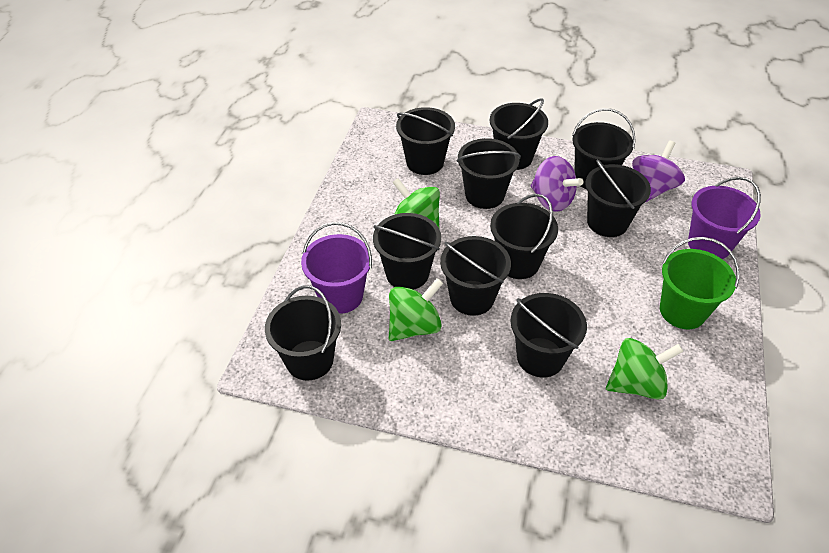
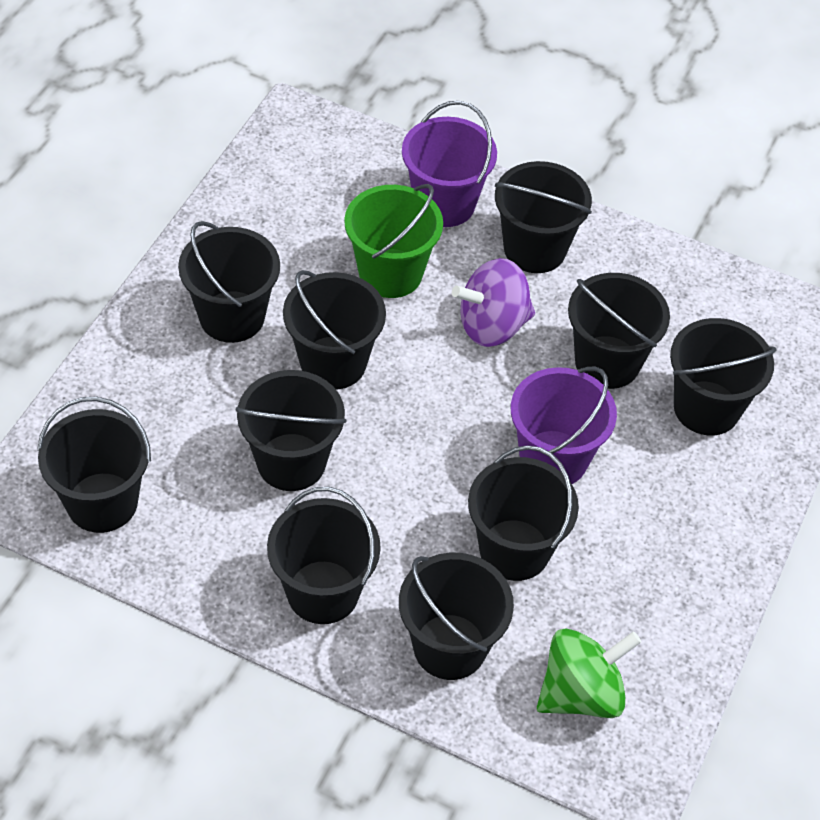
green spinning top: [389,278,443,341] [392,178,440,230] [606,338,683,400] = 3 -> [537,629,641,718] = 1
purple spinning top: [531,156,583,212] [632,140,685,202] = 2 -> [452,258,535,347] = 1

